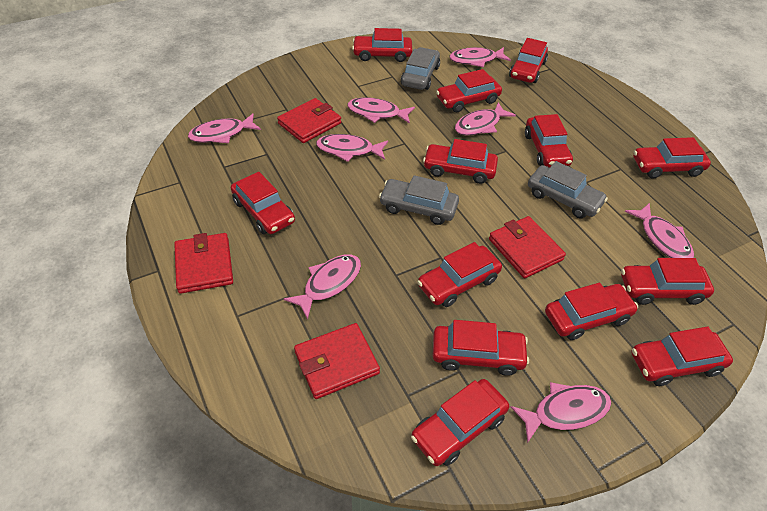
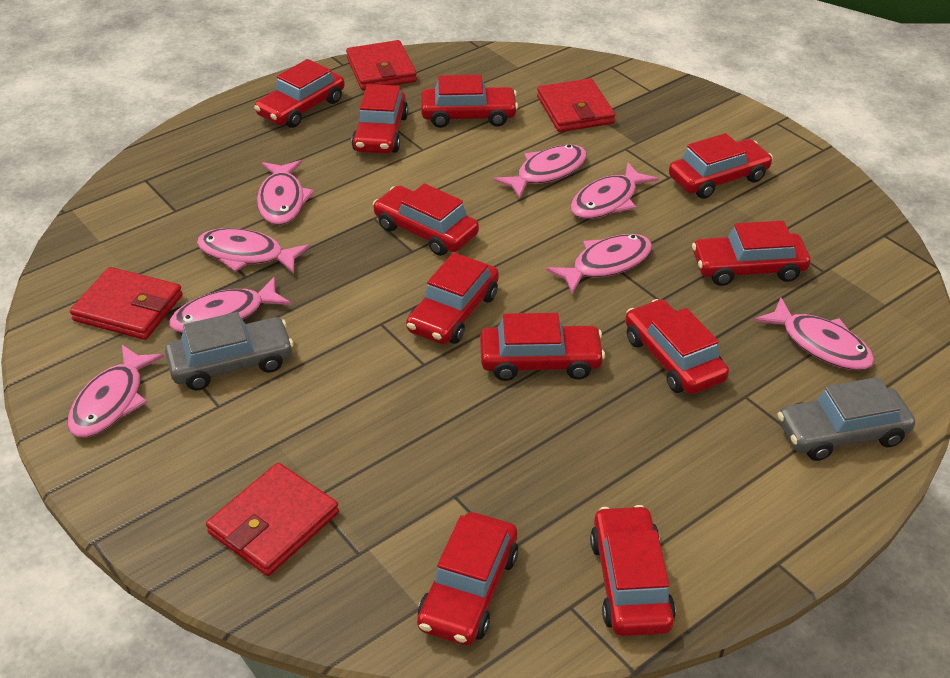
grey car: [379,175,459,225] [401,47,440,90] [528,161,608,218] = 3 -> [165,312,294,390] [777,377,915,461] = 2
red car: [231,172,295,234] [352,28,412,62] [411,379,509,466] [417,242,502,307] [423,139,498,184] [433,320,529,376] [436,69,502,112] [509,38,548,83] [525,114,573,168] [545,283,638,340] [621,258,714,305] [631,327,733,386] [633,137,711,179] = 13 -> [254,59,345,128] [352,84,408,154] [373,183,479,256] [406,252,499,344] [417,512,518,646] [421,75,518,128] [480,313,605,381] [590,505,676,636] [625,299,729,394] [669,133,773,199] [692,221,810,286] = 11

